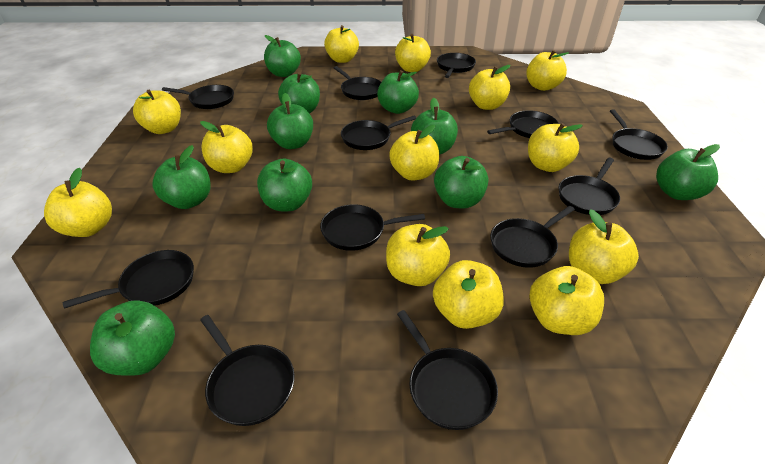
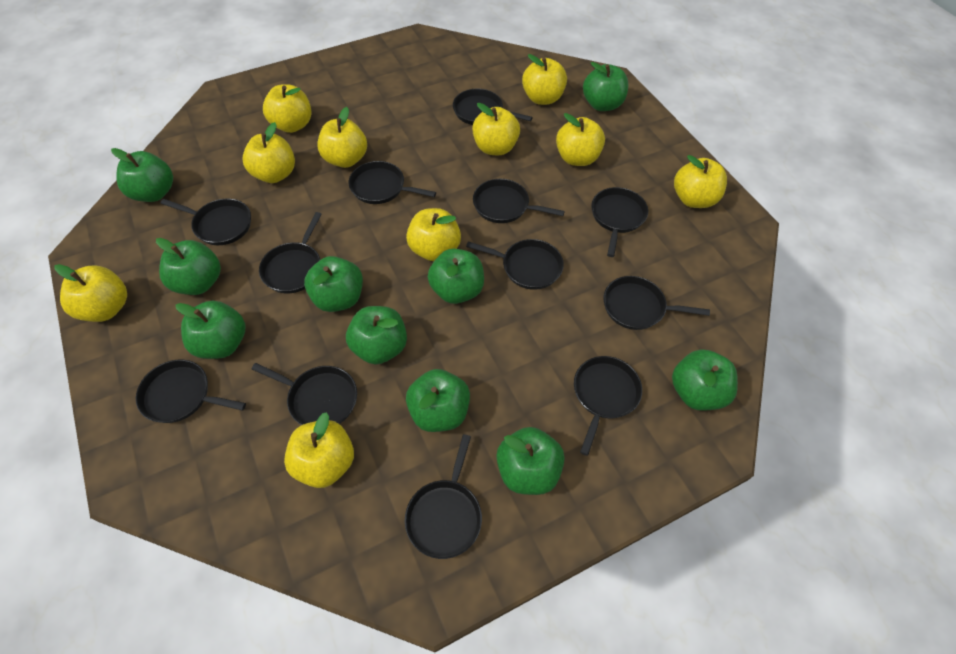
yellow apple: [44,168,112,237] [133,90,181,134] [200,121,253,173] [324,25,359,63] [386,224,450,286] [389,125,439,180] [395,34,431,72] [433,260,504,329] [469,65,510,110] [526,50,569,91] [528,123,583,172] [530,266,604,335] [569,209,639,284] = 13 -> [54,264,127,322] [242,122,295,183] [263,84,311,133] [284,412,354,488] [317,107,367,168] [406,208,461,261] [472,103,520,155] [522,54,567,105] [556,113,605,166] [674,155,727,208] = 10

